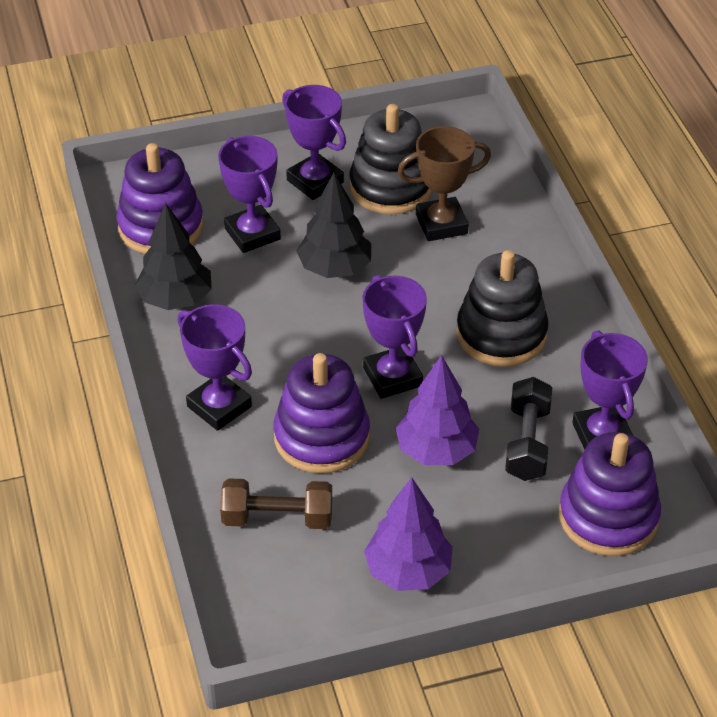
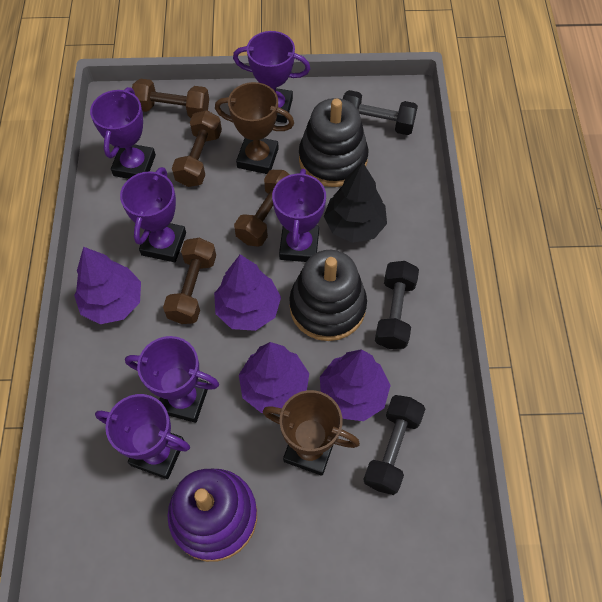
black dumbbell: [505,377,552,481] = 1 -> [343,90,418,135] [363,395,425,495] [375,261,419,349] = 3
black tree: [135,203,212,310] [296,173,371,278] = 2 -> [324,162,387,243] = 1
brown dumbbell: [220,478,332,529] = 1 -> [132,78,209,118] [163,238,216,324] [172,110,222,187] [234,170,290,247] = 4
brown trophy: [398,126,491,241] = 1 -> [215,82,294,174] [263,390,360,476] = 2
purple stacking toy: [116,143,203,254] [273,353,370,473] [559,432,661,556] = 3 -> [167,469,257,562] = 1
purple tree: [364,477,453,591] [396,355,479,465] = 2 -> [74,247,141,324] [214,254,281,331] [239,342,309,413] [320,350,391,421] = 4
purple trophy: [177,305,252,431] [218,136,281,253] [282,85,346,200] [362,275,427,399] [572,330,648,450] = 5 -> [90,87,156,179] [95,394,190,479] [120,167,186,262] [125,336,219,423] [233,31,310,123] [272,169,326,262] = 6

